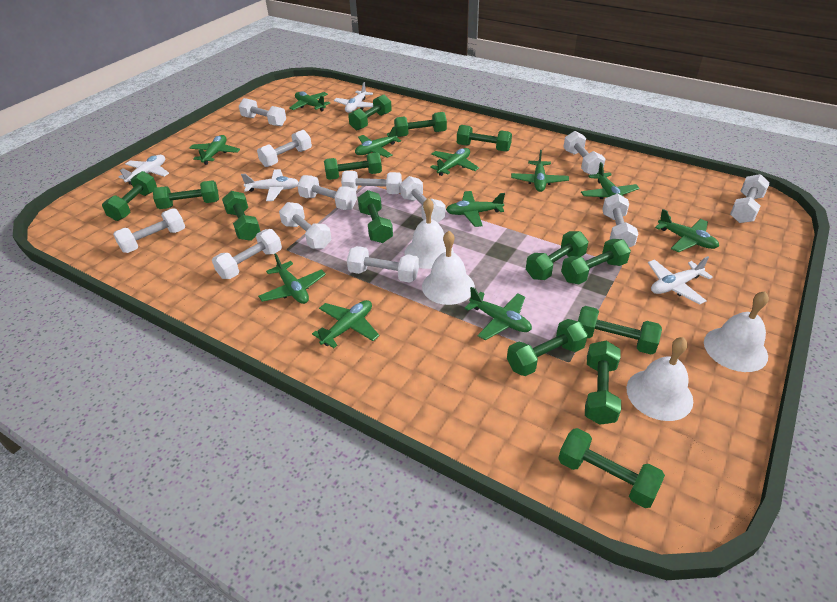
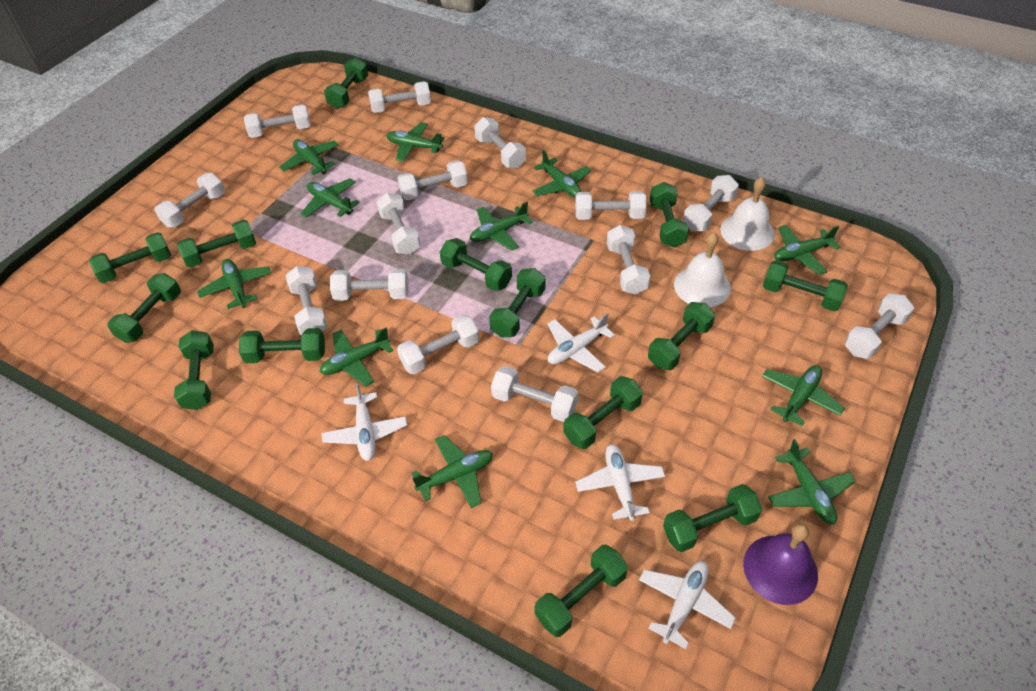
purple bell: none = 0 -> [743,523,818,605] = 1
white bell: [405,198,454,269] [422,231,475,305] [627,337,693,421] [704,291,769,372] = 4 -> [674,232,731,307] [720,177,775,251] = 2
white dumbbell: [113,208,185,253] [212,229,282,279] [239,98,286,126] [257,130,312,167] [279,202,331,249] [297,175,357,210] [341,171,402,194] [347,246,419,283] [400,176,445,223] [563,131,605,175] [602,193,638,247] [730,174,770,223] = 12 -> [154,173,225,228] [244,104,311,138] [286,266,327,335] [330,269,409,301] [368,81,431,113] [377,193,421,255] [397,160,468,201] [397,314,479,374] [474,117,526,168] [491,366,578,422] [575,191,646,220] [607,225,650,294] [683,175,739,231] [845,293,914,359] = 14

